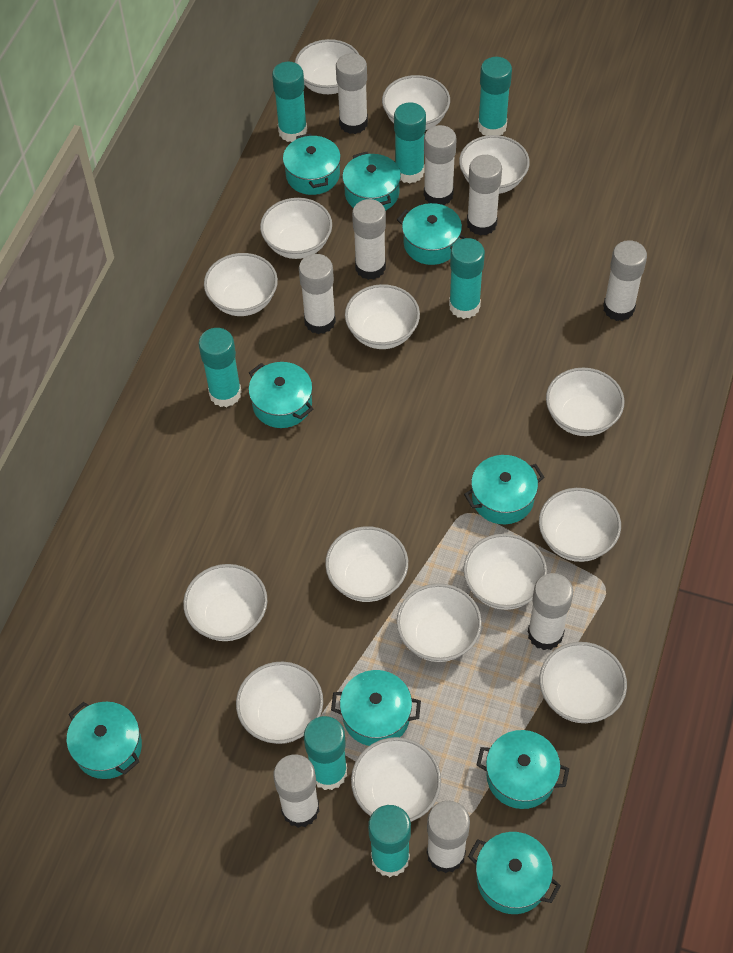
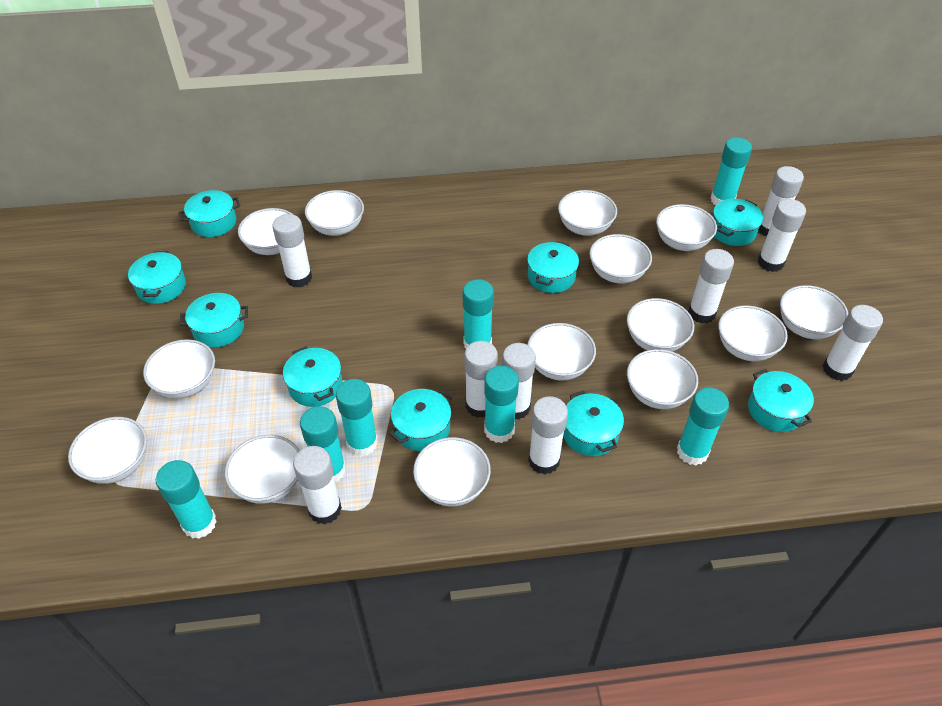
white bowl: [183,564,267,641] [204,253,278,316] [236,662,323,744] [260,198,332,259] [295,39,359,94] [325,526,408,602] [345,284,420,349] [351,737,441,822] [382,75,450,130] [396,583,482,662] [459,135,530,194] [464,533,547,610] [539,488,621,562] [540,642,627,723] [546,368,624,436] = 15 -> [68,417,147,484] [143,339,215,399] [225,435,300,504] [238,208,292,255] [305,190,364,236] [413,437,491,506] [527,323,596,381] [558,190,617,236] [589,234,652,283] [627,298,694,352] [627,349,698,409] [656,204,717,251] [718,306,788,361] [780,285,848,339] = 14

